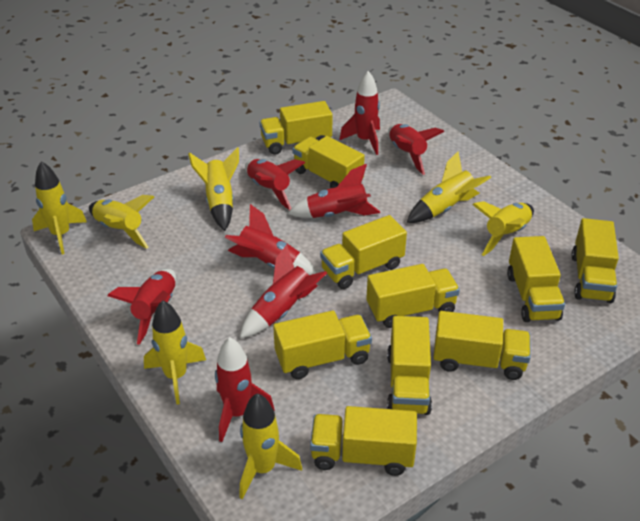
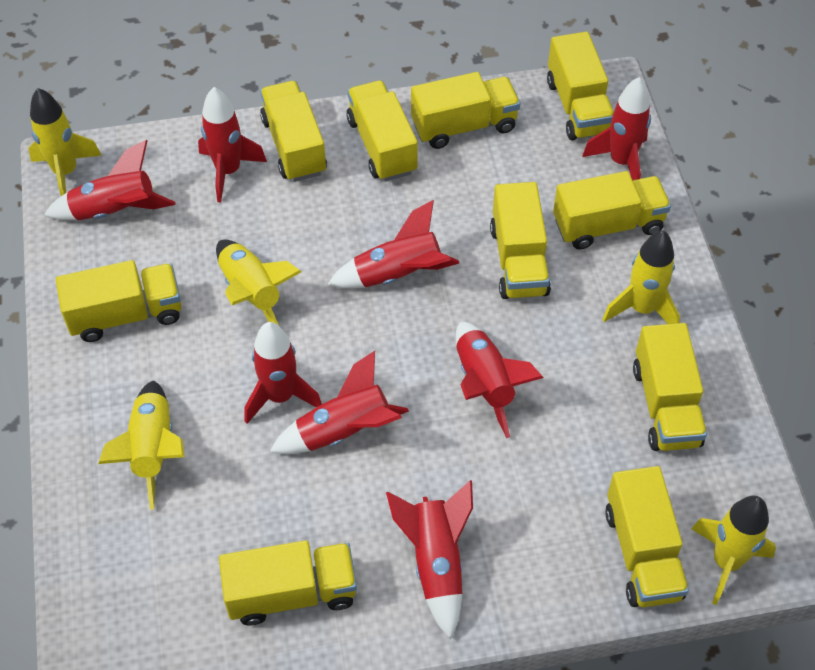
yellow rocket: [32,161,87,254] [89,195,154,249] [144,300,206,405] [188,147,239,231] [239,393,302,499] [407,151,491,223] [472,201,534,256] = 7 -> [28,88,102,196] [98,380,185,510] [216,240,302,326] [602,230,680,324] [691,496,776,605] = 5

